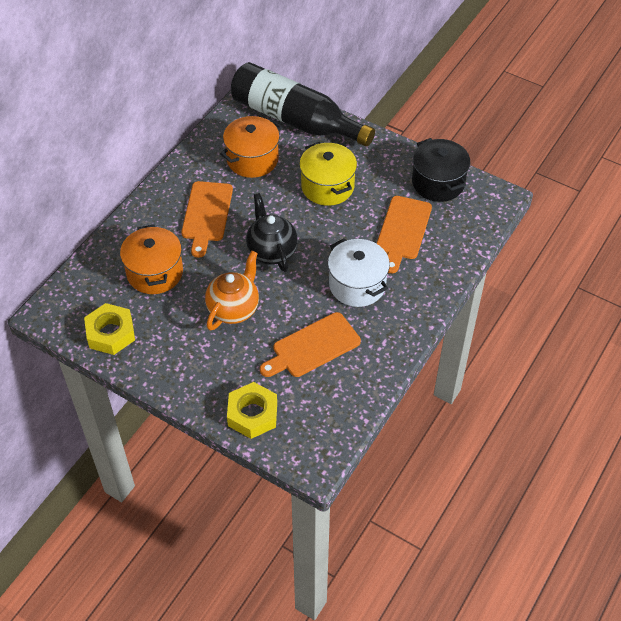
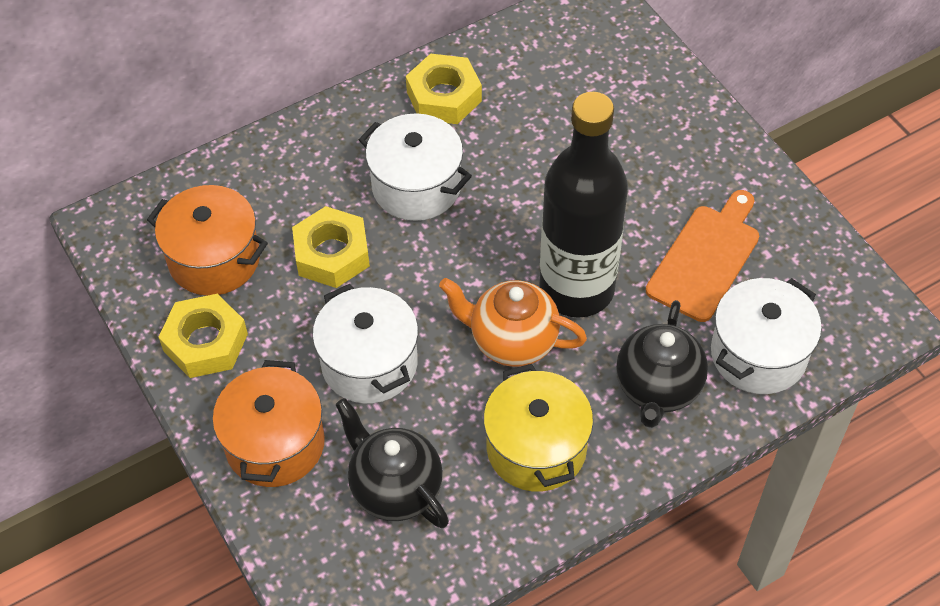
black pot: [412,138,470,202] = 1 -> none = 0
black teapot: [246,193,298,272] = 1 -> [335,398,449,528] [616,300,708,428] = 2
orange cutting board: [181,181,233,258] [260,312,361,377] [376,196,432,273] = 3 -> [646,190,759,322] = 1
white pot: [328,238,390,307] = 1 -> [313,284,418,404] [359,113,472,221] [711,278,822,394] = 3
yellow nut: [84,303,135,355] [227,382,277,439] = 2 -> [158,294,248,378] [292,206,370,288] [406,53,482,124] = 3

